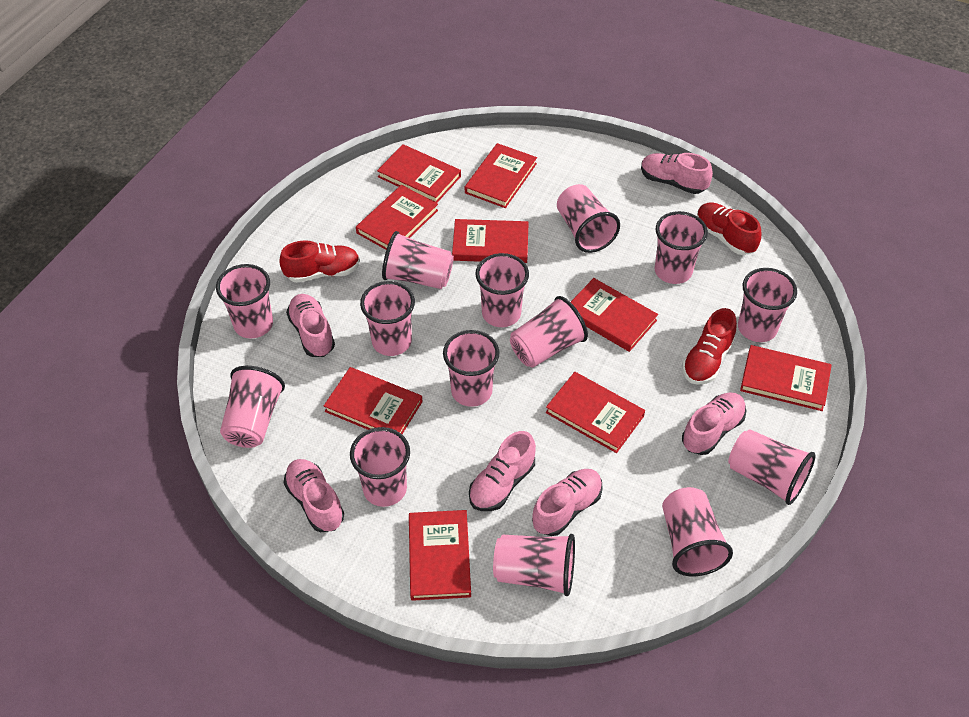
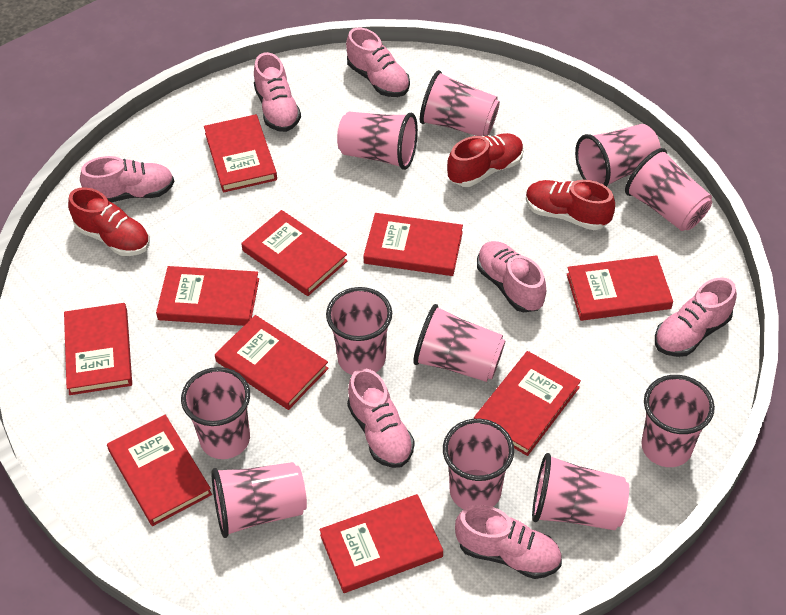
pink cup: [216,264,273,339] [220,366,285,448] [350,427,410,507] [360,281,415,356] [382,231,454,289] [443,330,500,407] [475,253,529,327] [493,534,575,596] [510,296,588,368] [557,184,620,253] [654,211,708,284] [662,487,733,576] [728,429,816,505] [738,268,797,342] = 14 -> [181,367,250,459] [211,462,307,538] [326,287,392,375] [337,112,418,170] [413,304,506,382] [420,70,500,136] [443,419,514,509] [532,453,629,530] [575,124,661,187] [625,148,712,231] [641,375,715,467] = 11
pink shoe: [283,459,344,532] [286,294,335,357] [469,431,536,511] [532,469,603,536] [641,153,713,194] [682,392,746,455] = 6 -> [80,156,174,203] [254,52,301,132] [346,27,410,97] [347,368,415,468] [455,505,562,579] [477,241,546,312] [655,277,737,357] = 7
red book: [324,367,423,434] [356,185,438,250] [377,144,461,203] [409,510,471,601] [452,219,529,263] [465,143,537,208] [546,372,645,453] [571,278,658,352] [740,345,832,411] = 9 -> [64,303,132,395] [107,415,212,526] [156,266,259,326] [204,114,277,193] [215,315,329,410] [241,210,347,296] [319,494,443,593] [363,213,463,276] [474,351,581,456] [567,255,673,321] = 10

